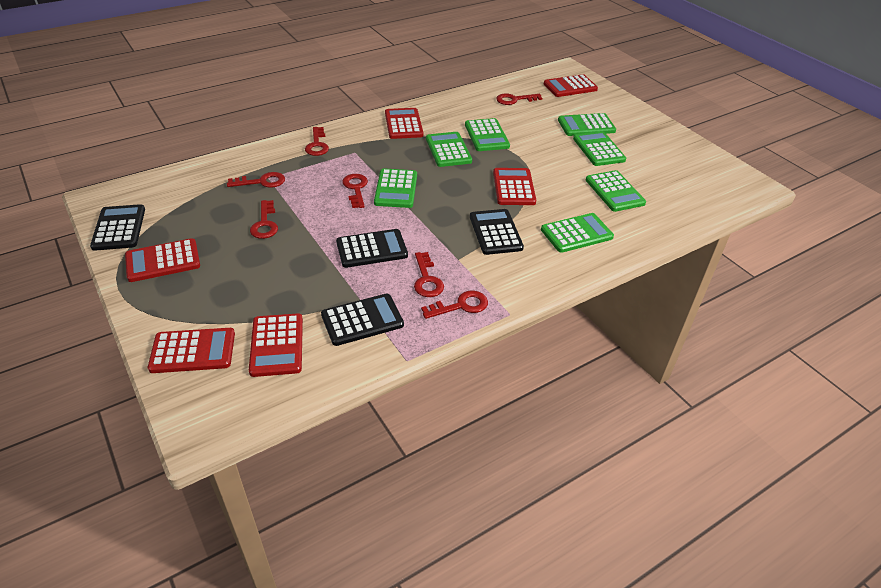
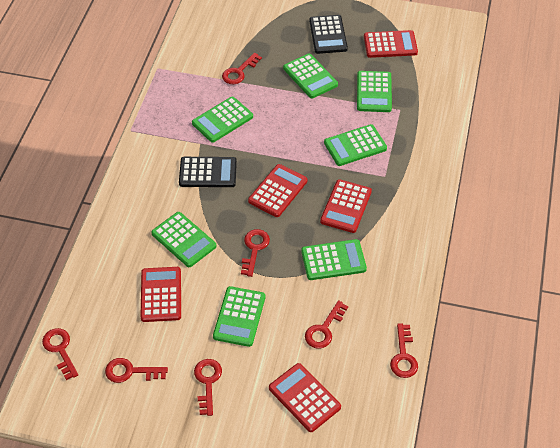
black calculator: [90,204,145,251] [321,293,404,346] [336,229,408,268] [470,209,524,255] = 4 -> [179,157,237,187] [309,15,348,54] = 2
red calculator: [125,238,200,282] [148,328,235,373] [249,313,303,377] [385,108,424,139] [493,168,536,205] [544,74,598,97] = 6 -> [141,267,181,322] [248,164,307,217] [269,363,341,432] [320,179,372,233] [364,30,418,58] = 5

